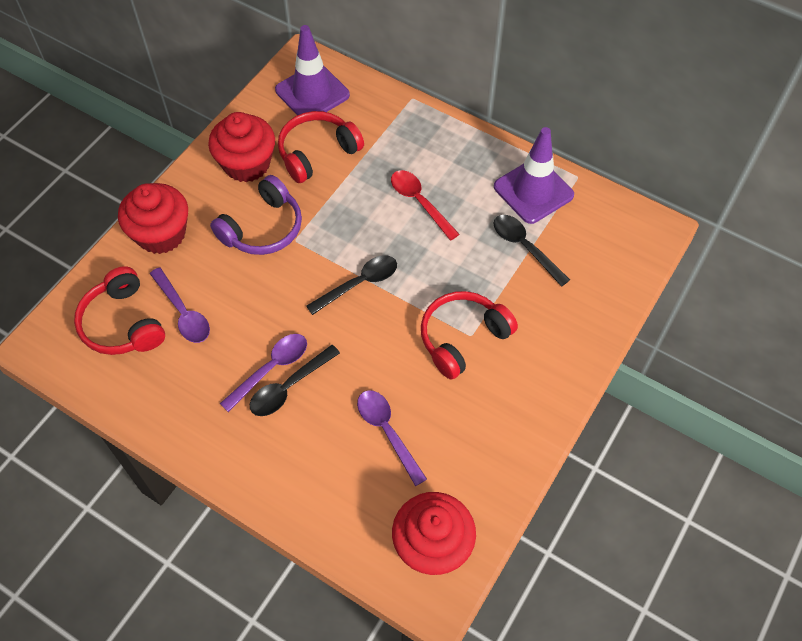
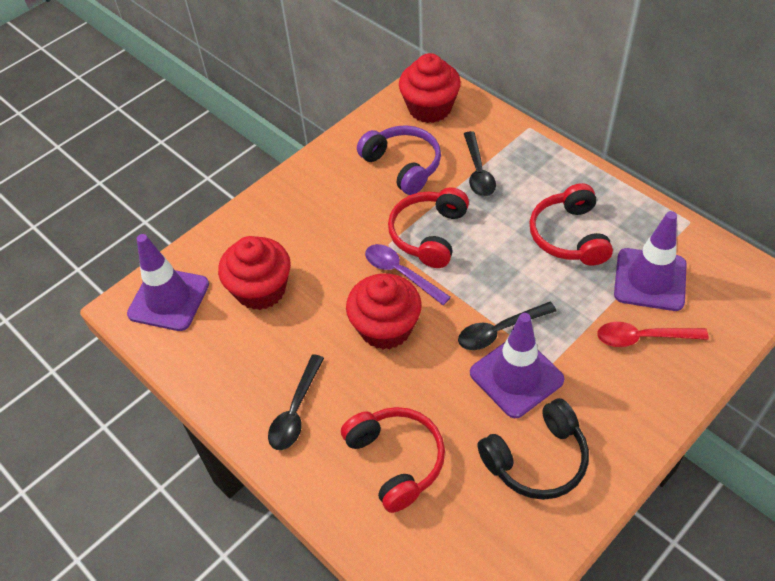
black headphones: none = 0 -> [477,398,589,500] = 1
purple spoon: [150,267,210,343] [220,334,307,412] [357,390,427,486] = 3 -> [365,244,451,305] = 1
purple traffic cone: [275,25,350,115] [494,127,574,224] = 2 -> [127,234,209,331] [470,313,564,418] [614,211,687,311] = 3

